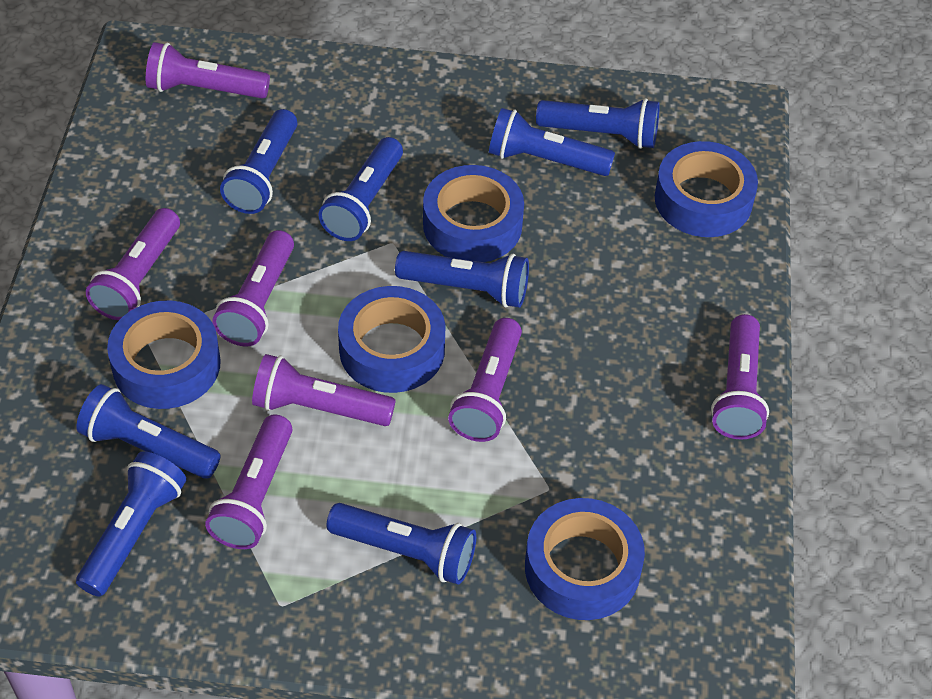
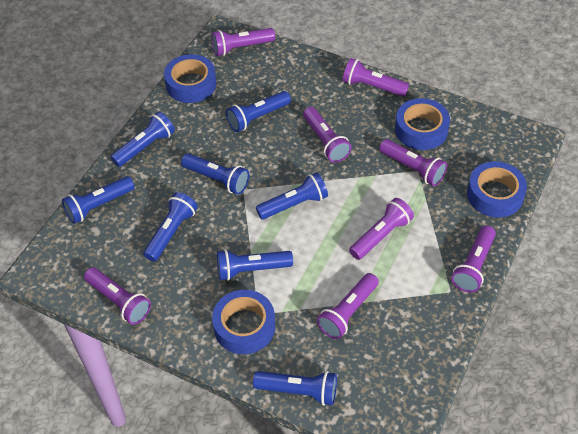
blue tape: [107,300,221,409] [338,286,445,393] [423,165,524,262] [525,498,645,620] [655,141,758,237] = 5 -> [164,54,217,103] [212,290,275,354] [395,98,450,150] [467,161,527,218] = 4
purple flashlight: [86,208,180,320] [146,42,270,99] [205,414,292,549] [212,230,294,346] [252,354,396,426] [448,318,522,442] [711,314,769,439] = 7 -> [84,268,151,325] [212,28,275,56] [303,107,352,163] [317,273,379,339] [343,58,409,96] [349,198,414,260] [379,139,447,186] [451,226,496,292] = 8

